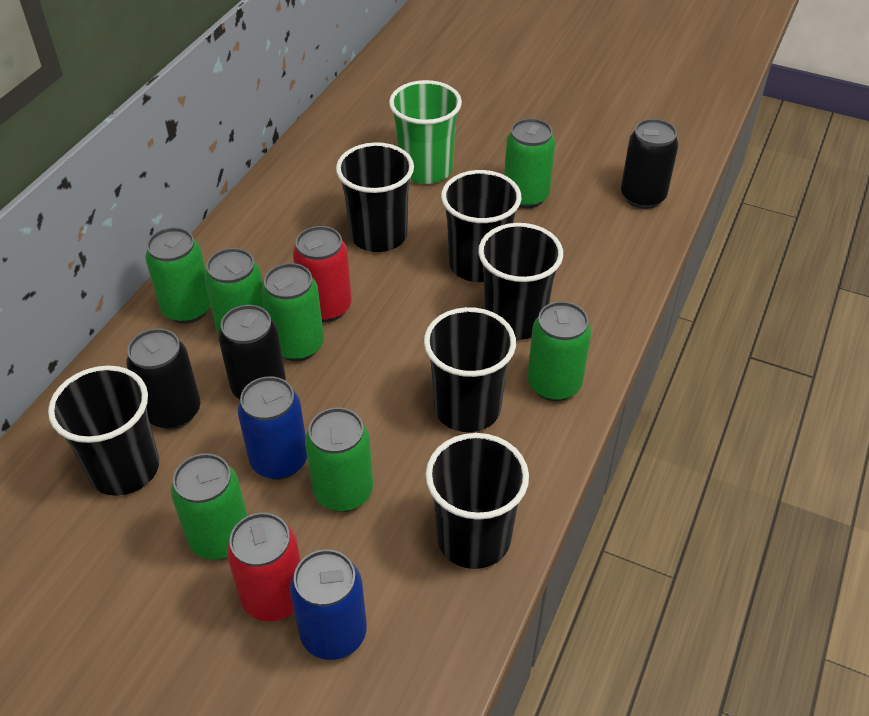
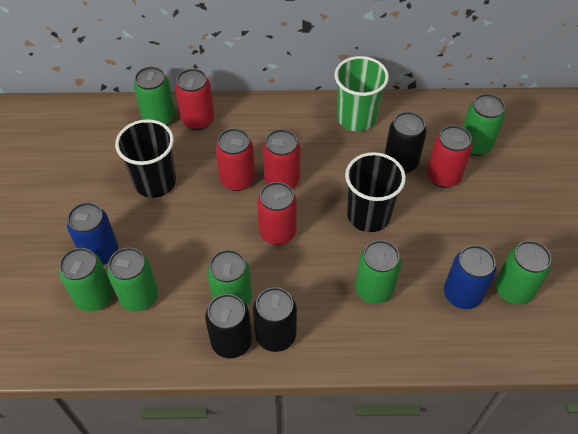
black cup: [48,366,159,496] [336,142,414,252] [424,307,516,432] [426,433,529,569] [441,170,522,282] [478,223,563,340] = 6 -> [115,119,176,198] [345,152,406,232] = 2
red can: [227,513,301,621] [293,226,352,322] = 2 -> [175,68,214,130] [215,128,255,191] [257,182,297,245] [263,129,300,189] [427,125,472,188] = 5

